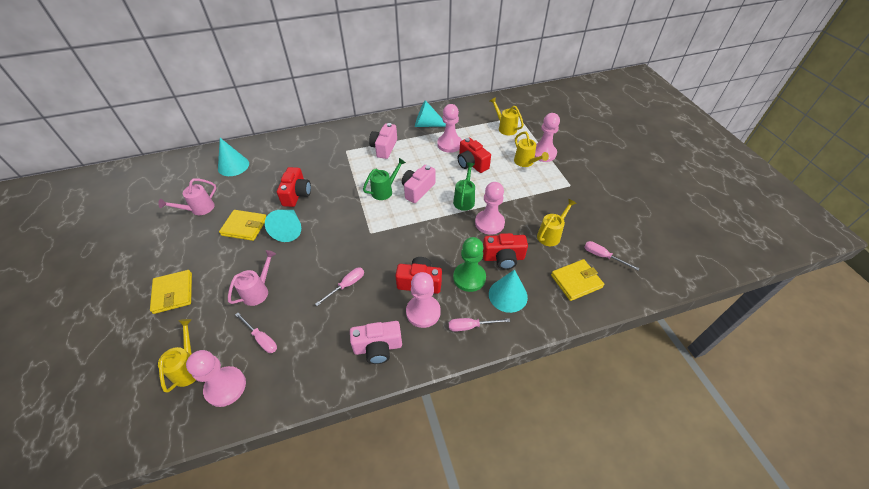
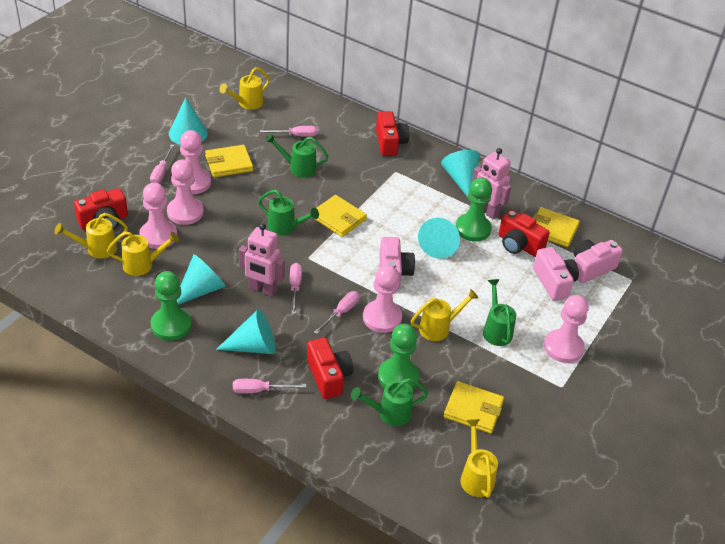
green pawn: [453,237,486,292] = 1 -> [151,271,192,341] [378,324,420,389] [456,177,492,241] = 3
green watering can: [363,158,406,200] [453,162,475,211] = 2 -> [258,190,319,235] [266,134,328,178] [351,378,428,426] [483,279,516,346] = 4
pink robot: none = 0 -> [239,223,285,296] [472,148,511,219] = 2
pink screwdriver: [235,313,277,353] [315,268,364,306] [449,318,510,332] [584,241,640,271] = 4 -> [150,145,174,183] [233,379,306,393] [260,126,317,137] [290,263,302,314] [314,291,360,334] = 5
pink watering can: [158,178,216,215] [228,250,276,306] = 2 -> none = 0
turquoise cone: [218,138,249,176] [265,210,301,242] [415,100,446,127] [489,269,528,313] = 4 -> [169,97,208,145] [177,254,226,305] [216,309,276,354] [418,218,460,259] [441,150,480,197] = 5
yellow wallet: [150,270,192,314] [219,210,266,241] [551,259,604,301] = 3 -> [205,145,253,177] [312,195,367,237] [443,381,504,434] [533,207,580,247] = 4
yellow watering can: [158,319,196,393] [490,97,524,135] [514,132,549,167] [537,199,577,246] = 4 -> [54,213,128,259] [107,231,179,276] [219,67,270,110] [411,289,478,341] [460,419,498,498] = 5

